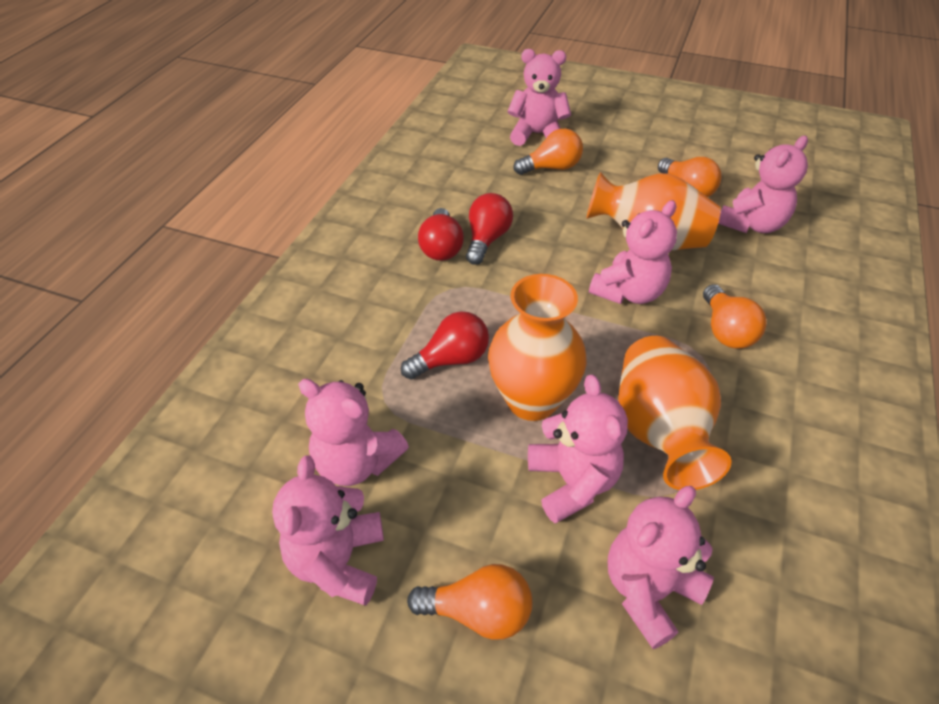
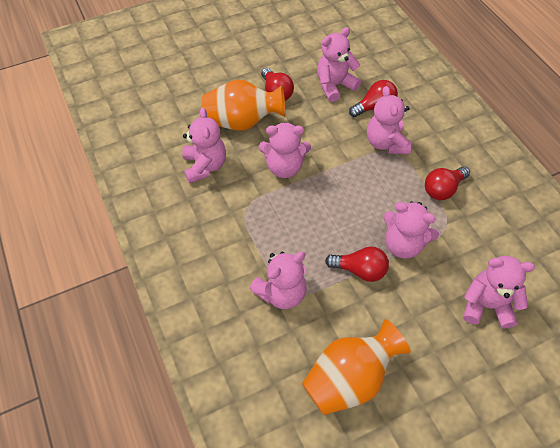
orange light bulb: [407,564,532,640] [514,129,583,175] [658,157,722,197] [703,284,767,348] = 4 -> none = 0
orange vase: [488,274,587,421] [586,172,721,250] [618,336,731,490] = 3 -> [201,79,286,131] [302,319,411,415] = 2
red light bulb: [401,311,489,379] [418,208,464,261] [466,193,513,265] = 3 -> [261,68,294,101] [325,246,389,282] [349,80,398,117] [425,166,470,200] = 4

